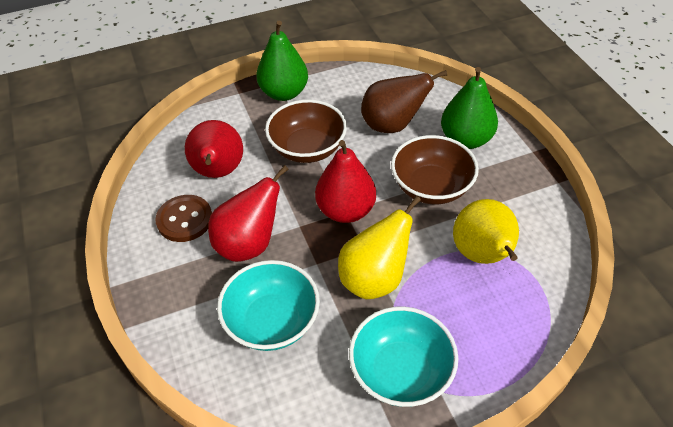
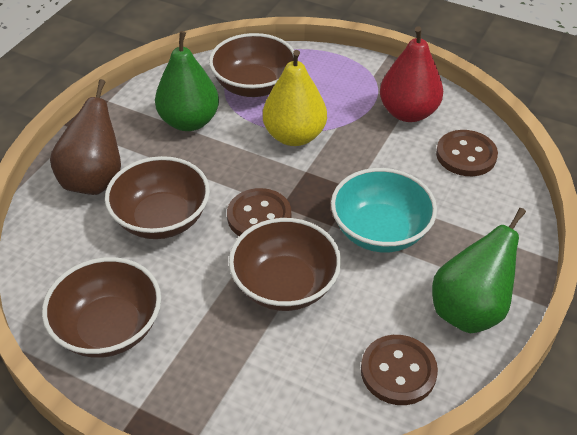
brown bowl: [265,100,347,163] [391,135,479,204] = 2 -> [42,257,161,358] [105,156,210,239] [209,33,294,97] [229,218,341,311] = 4
brown button: [156,195,212,242] = 1 -> [227,188,291,236] [361,335,438,405] [436,130,498,176] = 3
red pear: [185,120,243,178] [208,165,289,262] [315,140,376,223] = 3 -> [380,26,443,122] = 1
turquoise bowl: [217,260,320,351] [349,306,458,407] = 2 -> [331,168,437,253] = 1
yellow pear: [338,196,421,299] [453,199,519,264] = 2 -> [263,50,327,146] = 1

